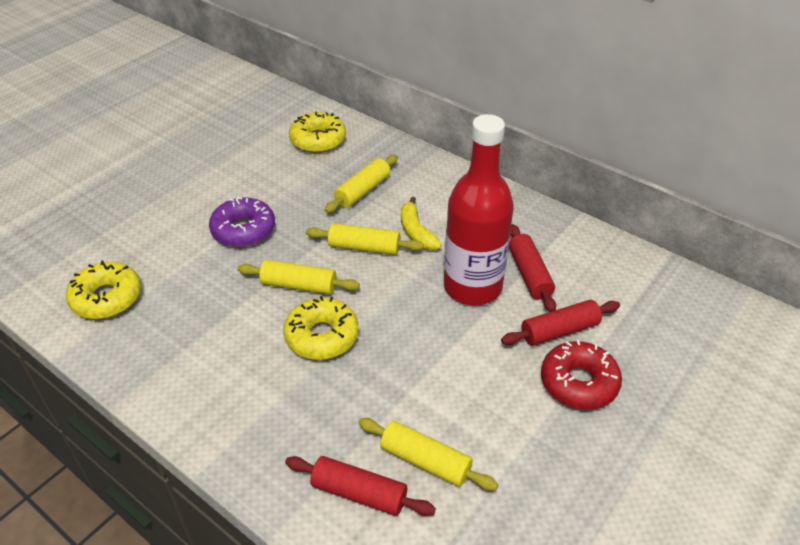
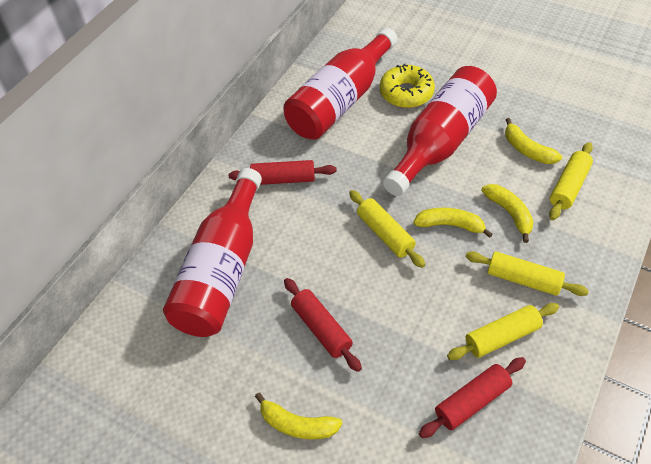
purple donut: [209,196,275,247] = 1 -> none = 0
red bottle: [444,114,514,305] = 1 -> [163,168,262,337] [283,28,398,140] [383,66,497,196] = 3
red donut: [541,340,622,410] = 1 -> none = 0
yellow banana: [401,197,442,250] = 1 -> [255,393,343,440] [413,208,493,238] [481,184,534,243] [505,118,562,164] = 4
yellow donut: [66,261,141,319] [283,296,359,360] [289,112,346,153] = 3 -> [380,64,435,108] = 1

